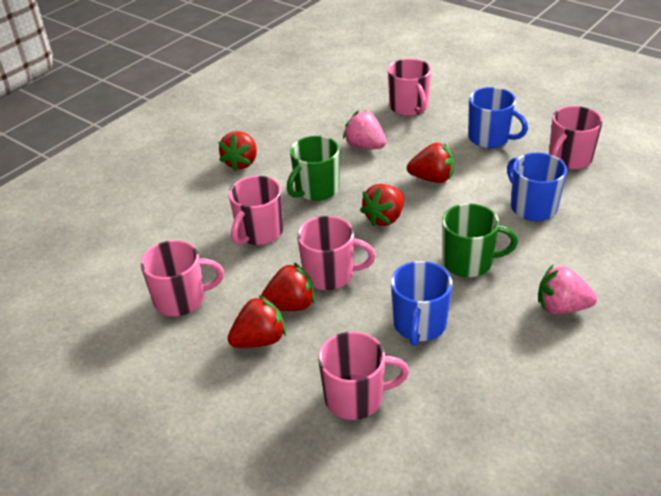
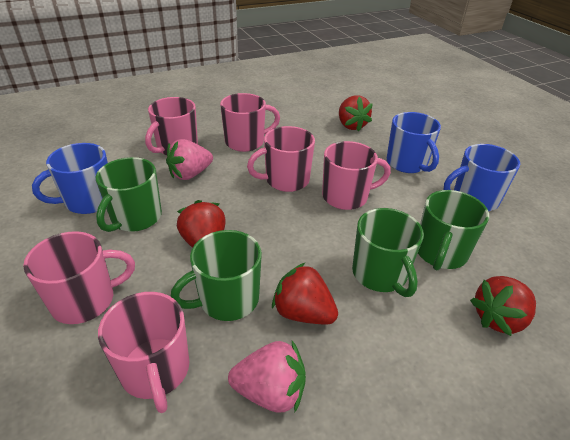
green mug: [287,136,340,201] [442,203,518,277] = 2 -> [95,157,162,232] [171,230,262,321] [352,208,424,297] [418,190,489,271] = 4
red strawberry: [219,131,257,171] [228,295,286,348] [261,263,315,311] [360,184,404,227] [407,143,454,183] = 5 -> [177,200,226,248] [272,262,338,324] [339,95,373,131] [470,276,536,336] = 4

